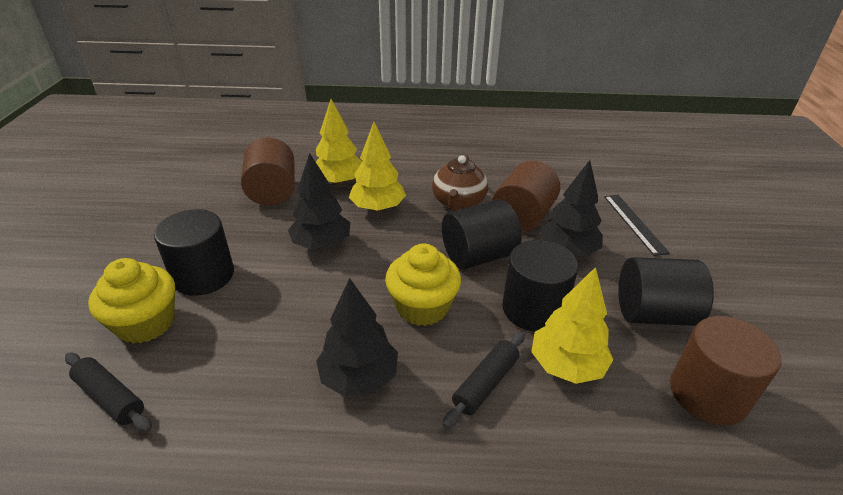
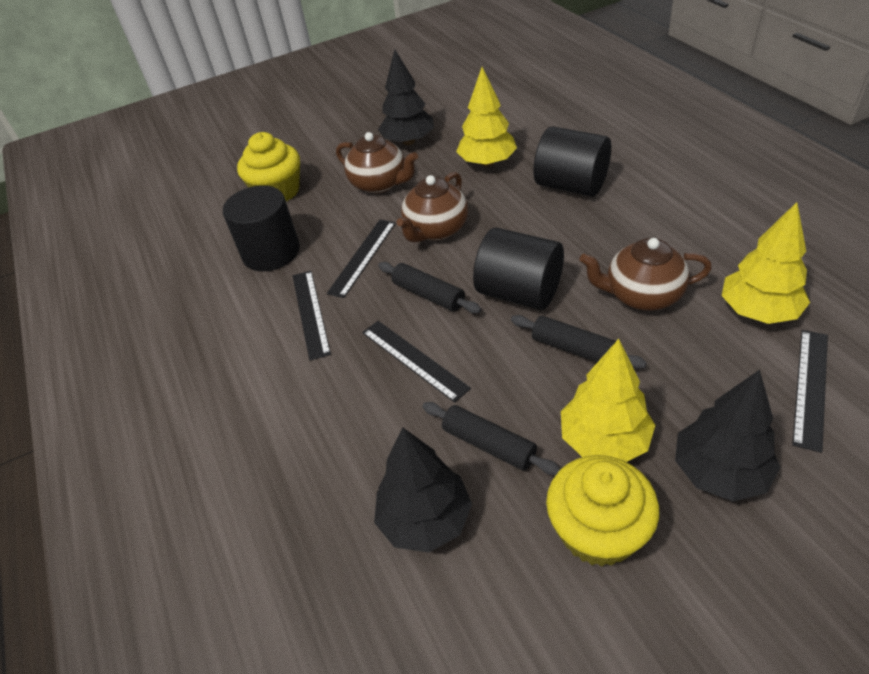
black cylinder: [154,209,234,296] [442,199,522,269] [502,240,578,332] [618,257,714,326] = 4 -> [223,185,300,271] [473,228,564,310] [534,126,611,197] = 3
black rolling pin: [65,353,152,432] [442,331,525,428] = 2 -> [378,262,481,313] [423,402,560,475] [511,315,647,369] = 3
black ruler: [604,195,670,256] = 1 -> [293,271,331,361] [327,220,396,298] [362,321,471,403] [792,330,828,453] = 4
brown cylinder: [241,137,295,206] [492,161,560,232] [670,316,781,426] = 3 -> none = 0
brown teapot: [432,155,488,211] = 1 -> [336,132,418,194] [397,172,468,243] [579,238,712,311] = 3

